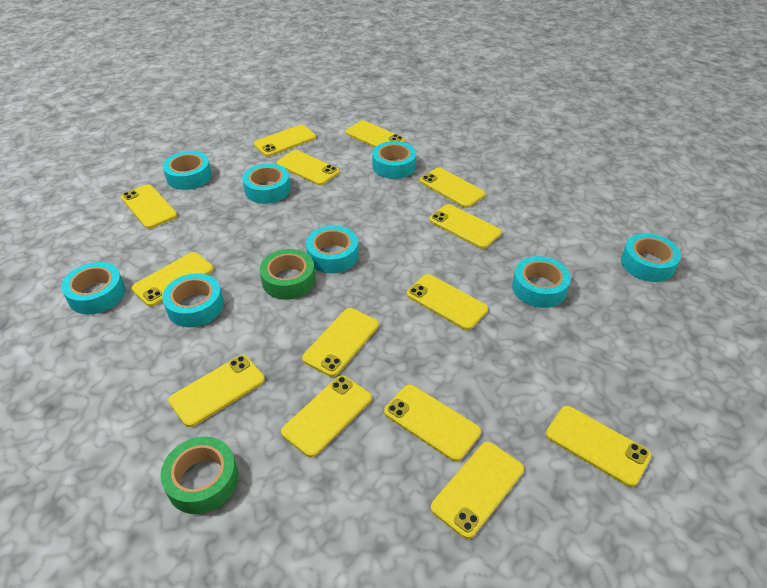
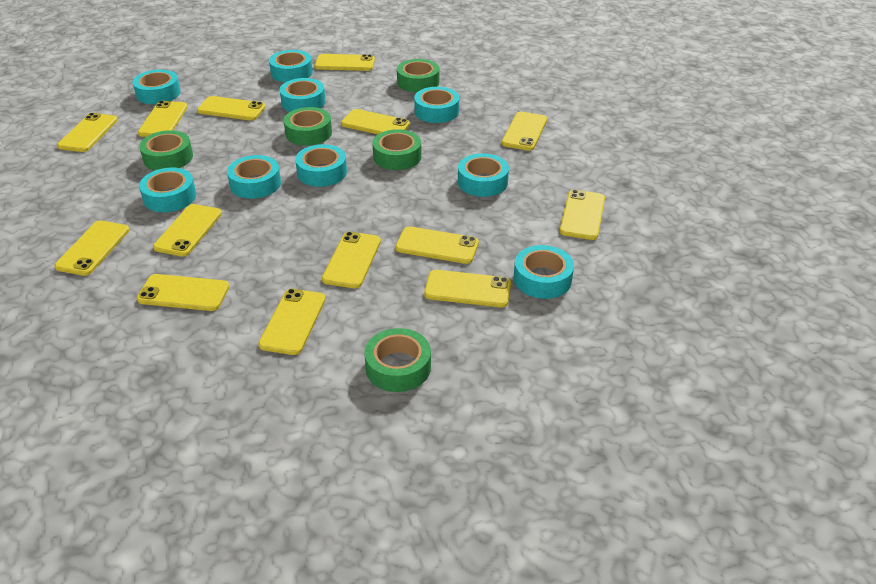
green tape: [161,437,238,514] [260,249,316,300] = 2 -> [139,130,193,170] [284,107,332,146] [364,328,431,392] [372,129,422,170] [397,59,439,93] = 5
turquoise tape: [61,262,125,314] [162,273,224,327] [163,151,212,190] [242,163,291,204] [306,226,359,273] [372,141,416,179] [512,256,571,308] [621,233,681,282] = 8 -> [132,70,181,104] [139,167,196,212] [227,155,281,199] [269,50,313,82] [280,78,326,112] [295,144,347,187] [414,87,459,123] [458,153,509,197] [514,245,574,299] = 9

